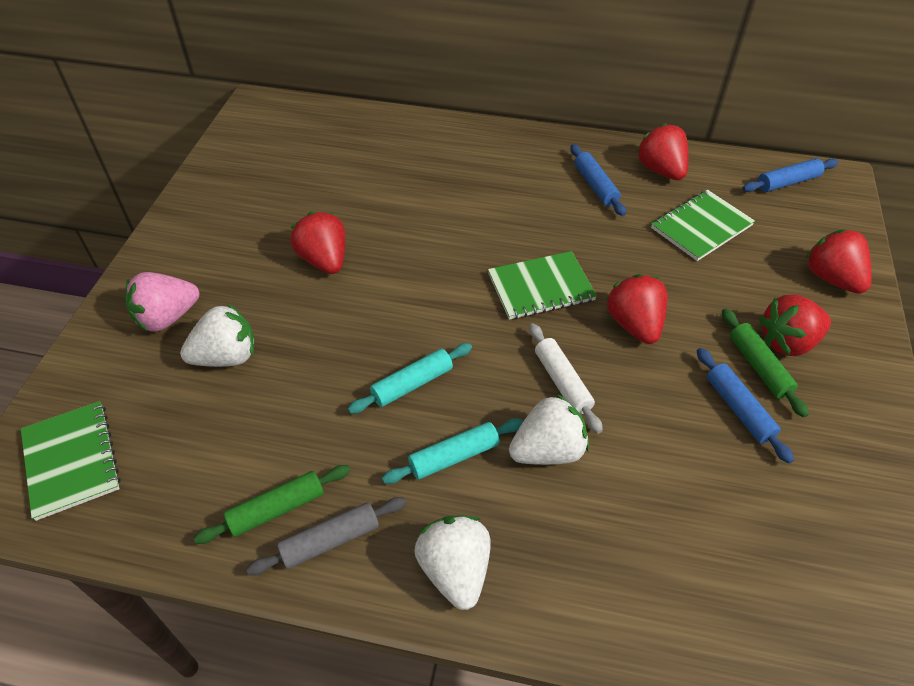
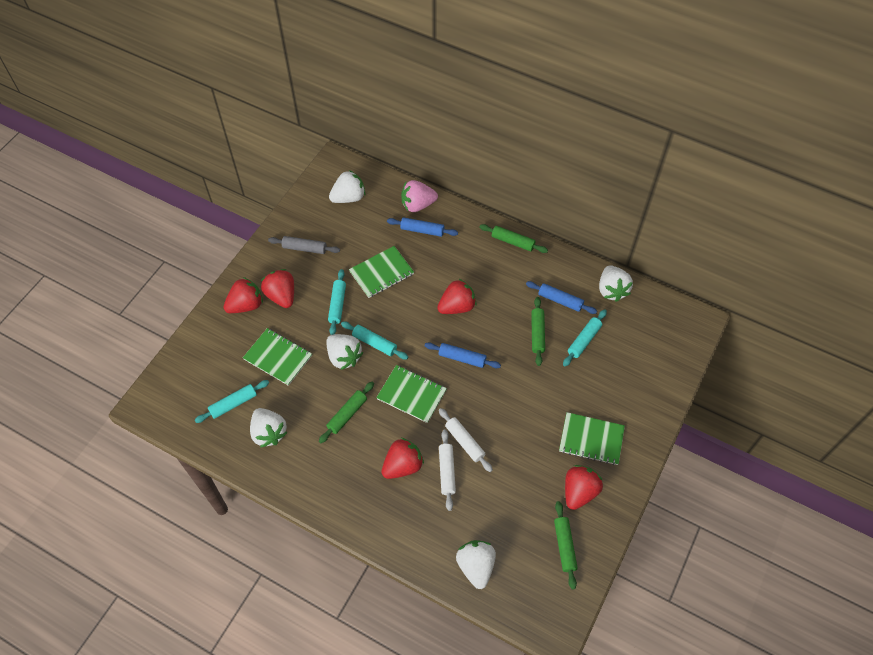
green notebook: [21,401,121,521] [488,251,597,320] [651,190,755,261] = 3 -> [243,328,312,386] [349,246,414,298] [376,365,447,423] [559,412,625,465] = 4
green rolling pin: [194,465,350,544] [722,308,809,418] = 2 -> [319,382,374,443] [479,224,548,253] [531,297,545,366] [554,501,578,590] = 4
turquoise rolling pin: [348,343,472,414] [382,418,523,484] = 2 -> [195,380,269,423] [328,269,346,335] [341,322,408,360] [563,309,607,366] = 4
white rolling pin: [529,323,603,434] = 1 -> [439,408,493,472] [439,429,456,511] = 2
white strawberry: [180,303,255,367] [414,515,491,610] [509,394,589,465] = 3 -> [250,408,288,448] [326,334,363,370] [329,170,365,203] [456,540,496,589] [599,265,633,302] = 5

